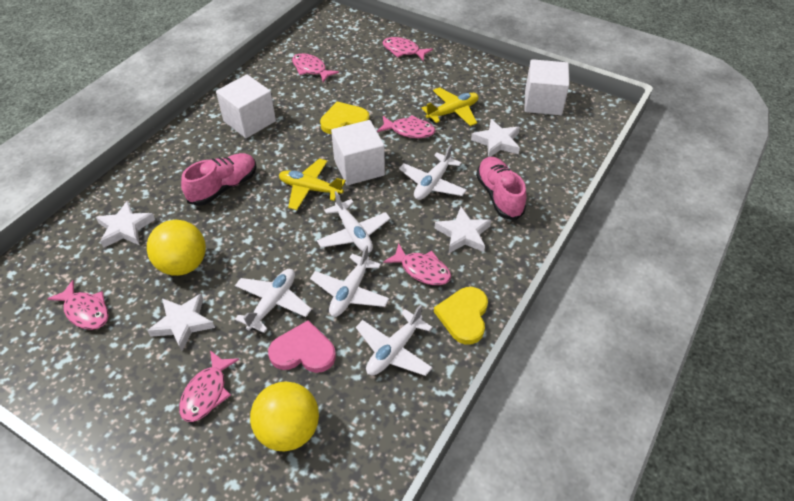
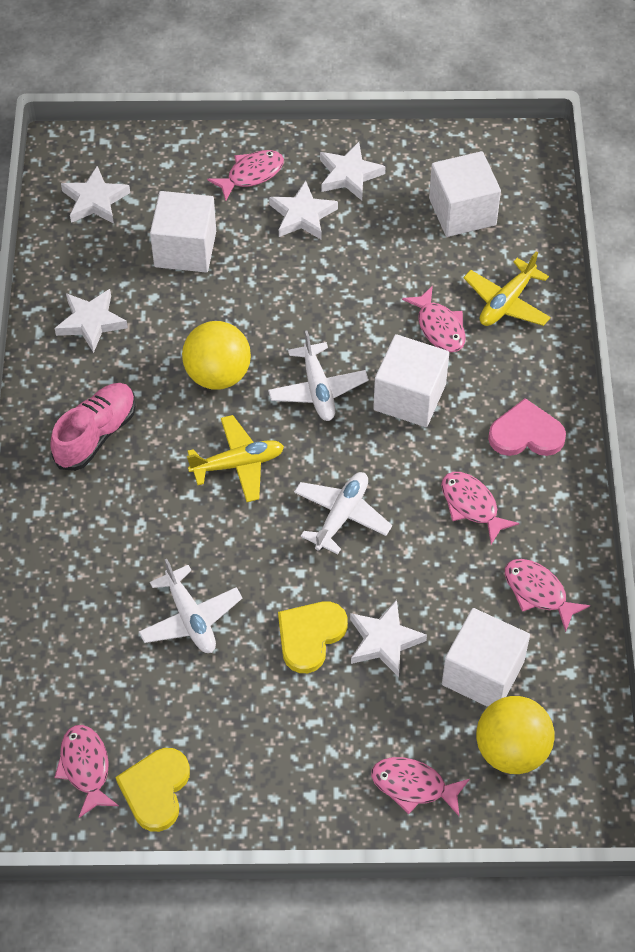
pink shoe: [181,153,257,206] [476,157,527,220] = 2 -> [50,383,136,471] = 1
white cube: [216,74,276,138] [331,120,385,185] [524,59,569,115] = 3 -> [150,191,216,272] [373,334,449,427] [429,151,501,237] [442,608,530,707] = 4
white plane: [235,269,312,333] [310,245,389,317] [317,191,390,253] [356,305,433,376] [399,144,467,200] = 5 -> [139,559,242,653] [268,330,369,421] [294,472,392,554] = 3
white star: [96,200,155,248] [147,294,215,351] [435,207,491,253] [471,119,520,157] = 4 -> [54,289,128,353] [61,166,130,224] [269,180,338,240] [320,142,386,200] [350,600,427,677] = 5

